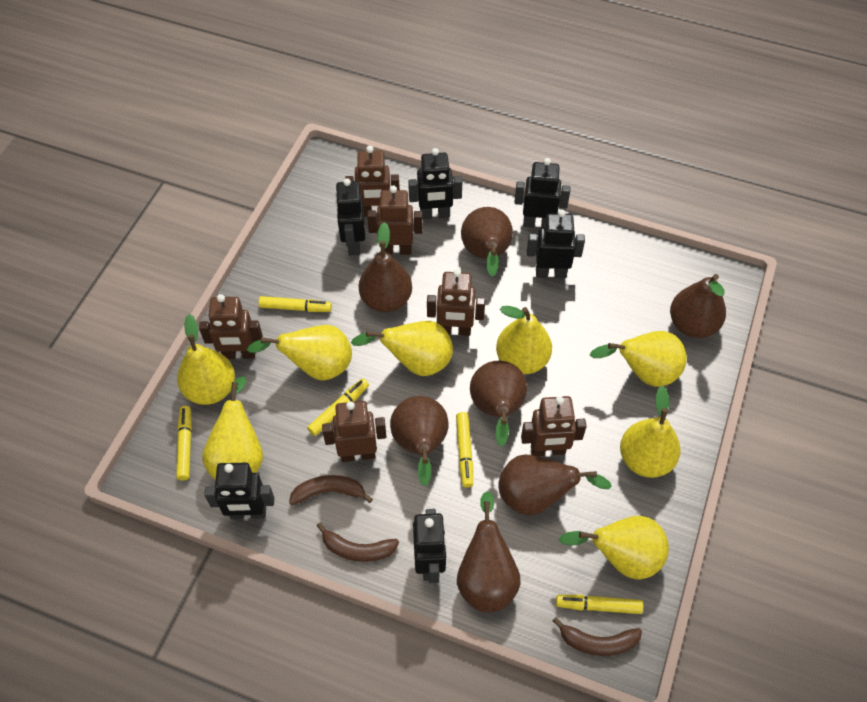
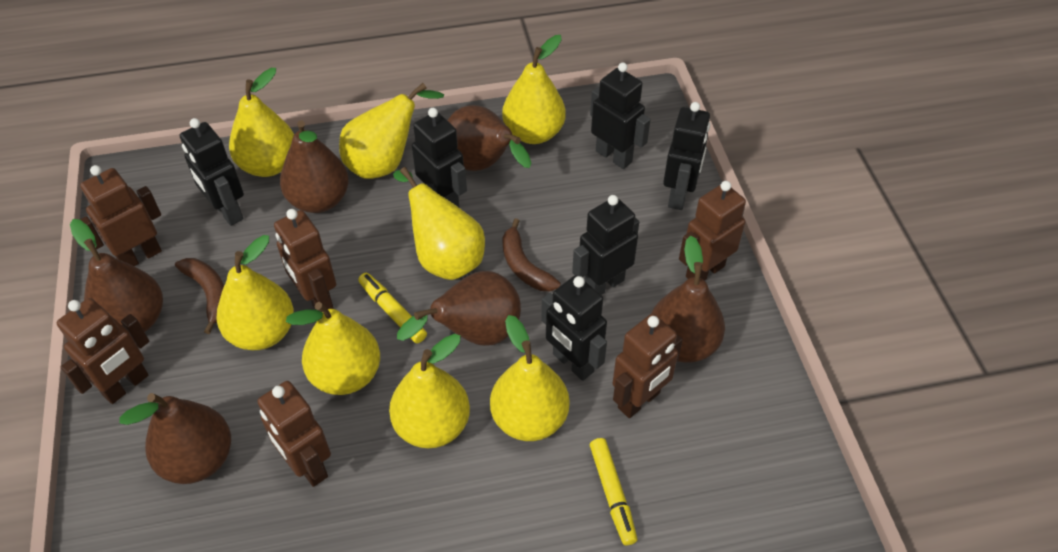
brown banana: [289,475,373,505] [316,522,399,562] [552,617,642,656] = 3 -> [175,258,224,334] [502,218,561,291] = 2
brown pear: [359,222,412,312] [390,396,449,486] [457,491,521,612] [461,207,513,276] [470,361,527,447] [498,454,612,515] [670,274,726,338] = 7 -> [70,219,163,332] [119,393,231,484] [280,121,349,213] [397,271,521,346] [447,105,531,171] [651,236,725,363] = 6
yellow marker: [176,406,192,480] [259,296,332,312] [307,378,369,436] [456,412,473,488] [556,595,643,614] = 5 -> [358,273,427,343] [590,438,637,545] = 2

